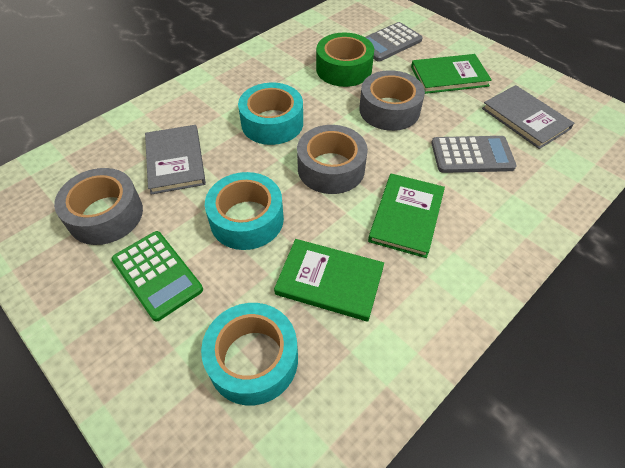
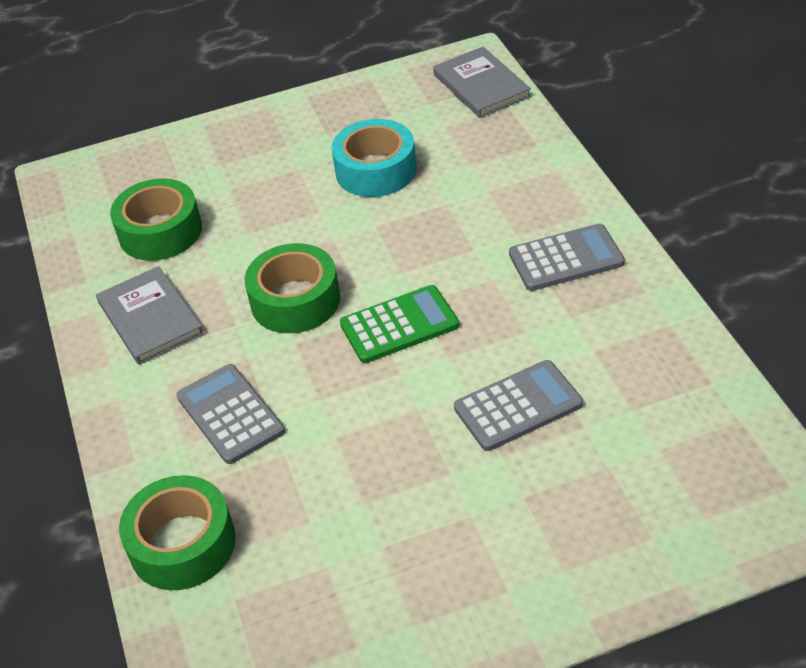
green book: [274,239,384,322] [368,173,445,258] [411,54,492,94] = 3 -> none = 0
green tape: [316,33,374,87] = 1 -> [110,178,202,261] [119,475,236,590] [245,243,340,333] = 3
grey calculator: [365,22,423,62] [431,136,517,173] = 2 -> [177,364,285,464] [454,360,583,451] [509,224,625,291] = 3
grey tape: [54,168,143,245] [297,125,368,194] [359,70,425,131] = 3 -> none = 0
turquoise tape: [201,303,298,405] [205,172,284,250] [238,83,303,145] = 3 -> [332,119,417,197] = 1

